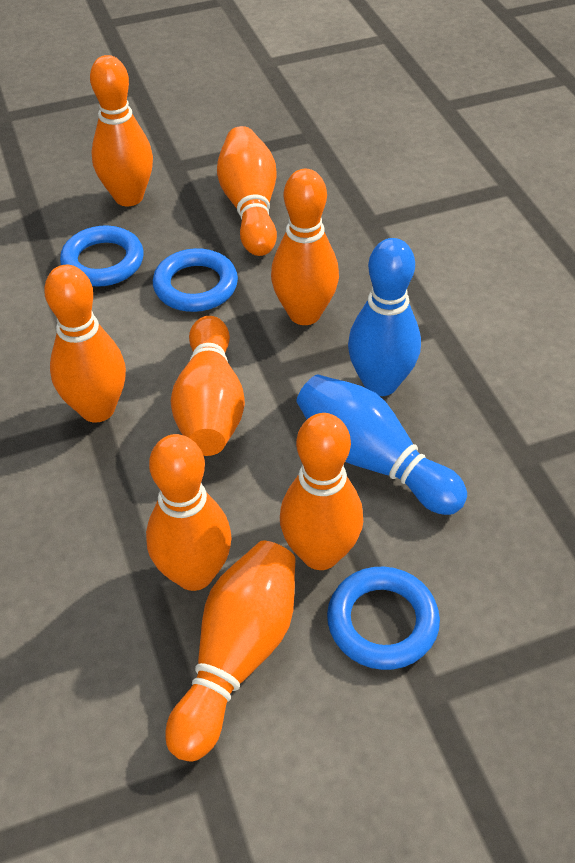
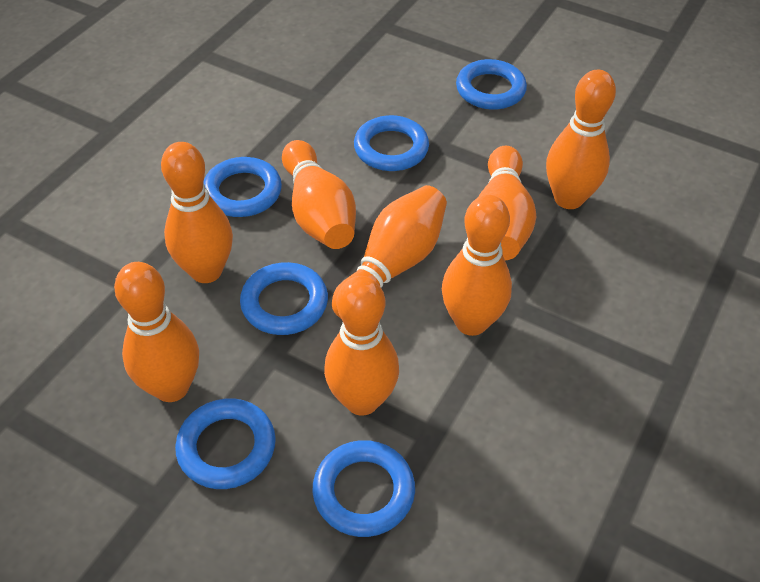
blue bowling pin: [296,374,467,515] [348,238,421,396] = 2 -> none = 0
blue ring: [60,225,144,287] [153,248,238,312] [327,567,440,670] = 3 -> [175,398,276,489] [203,157,282,217] [240,262,328,335] [312,440,415,537] [354,115,429,171] [456,59,527,110] = 6

